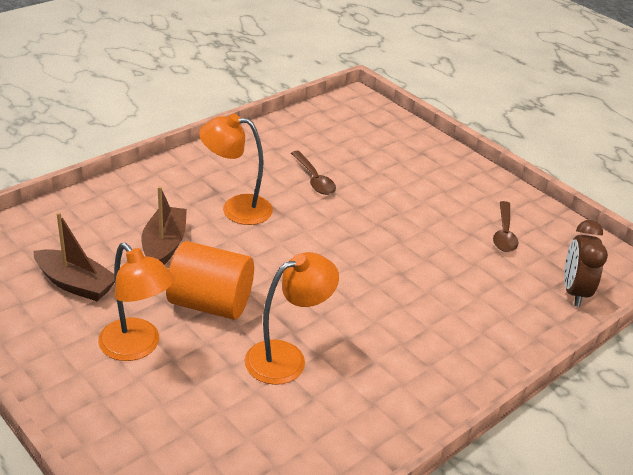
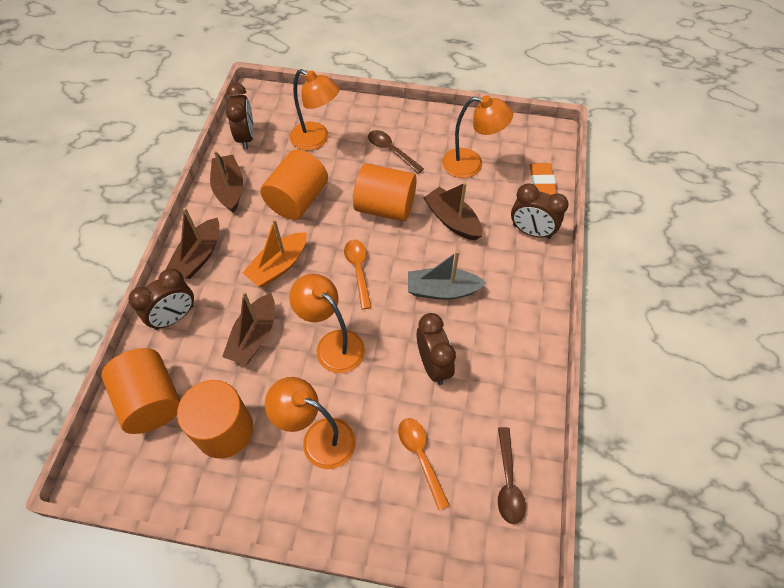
brown boat: [33,212,115,301] [141,186,187,265] = 2 -> [166,208,219,279] [210,150,243,213] [222,292,275,365] [424,182,482,240] = 4
brown clock: [564,220,608,307] = 1 -> [128,268,194,330] [226,83,254,150] [417,313,456,385] [511,183,569,239] = 4
grey boat: none = 0 -> [408,251,486,300] = 1
orange boat: none = 0 -> [243,219,307,287] = 1
orange cylinder: [166,241,254,320] = 1 -> [101,348,180,434] [177,380,253,459] [260,150,328,220] [353,163,417,221] = 4
orange eraser: none = 0 -> [530,163,556,195] = 1
orange lamp: [98,243,175,361] [199,114,273,225] [245,252,339,385] = 3 -> [265,377,356,469] [289,274,365,373] [290,69,339,151] [442,95,513,178] = 4
orange spoon: none = 0 -> [344,240,372,310] [398,418,450,510] = 2

